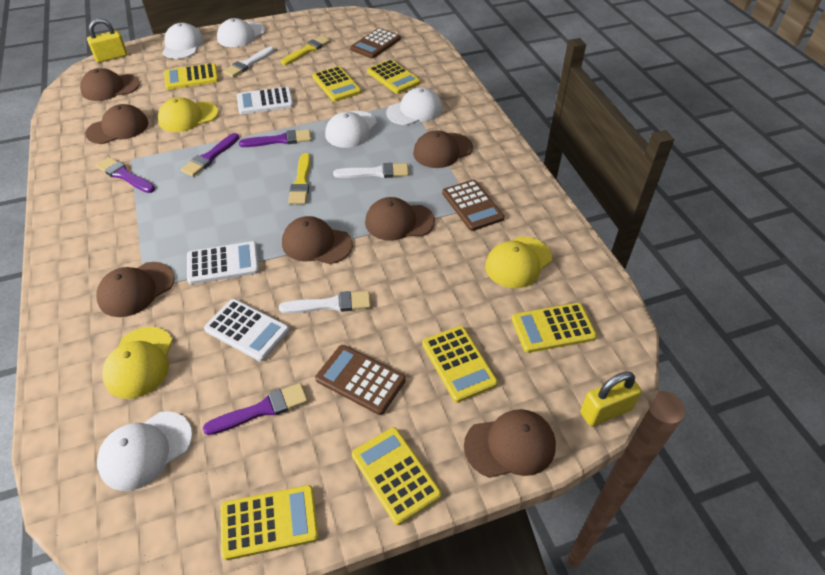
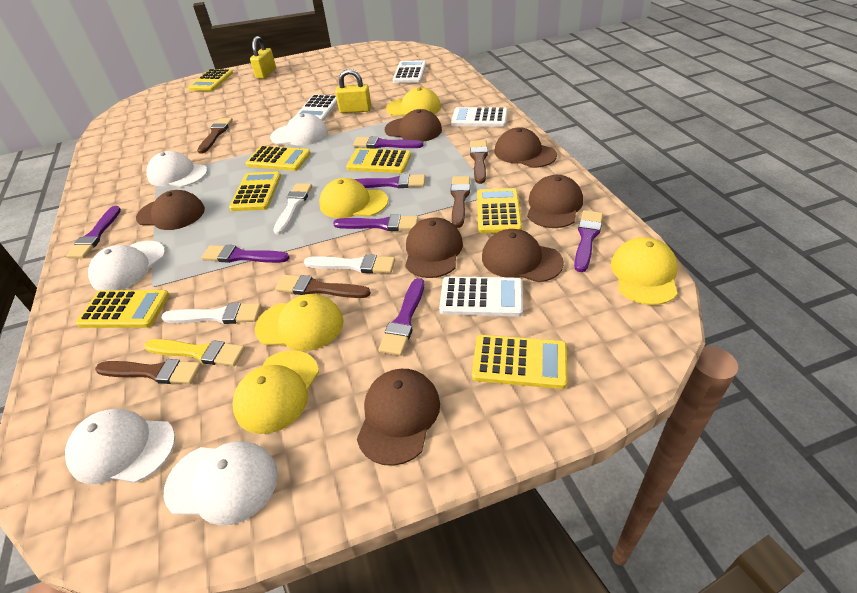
brown brush: none = 0 -> [95,359,201,384] [197,118,233,154] [275,275,371,298] [451,176,470,228] [470,140,488,184] = 5
brown calculator: [315,345,406,415] [350,28,401,59] [442,180,504,231] = 3 -> none = 0
purple brush: [96,157,155,193] [181,133,239,177] [203,383,308,435] [239,129,312,147] = 4 -> [66,206,121,258] [201,245,290,263] [333,215,418,231] [353,136,423,149] [354,174,425,188] [379,278,424,356] [574,210,603,272] = 7
white calculator: [187,241,259,284] [204,299,290,362] [237,87,293,114] = 3 -> [295,95,337,121] [393,60,426,83] [439,276,523,317] [451,107,508,127] = 4
yellow brush: [281,35,331,65] [288,153,311,204] = 2 -> [144,339,245,366] = 1
yellow cap: [102,327,173,399] [158,97,218,132] [485,237,552,288] = 3 -> [232,350,319,434] [255,294,343,351] [319,178,388,218] [386,87,441,116] [611,237,678,305] = 5

